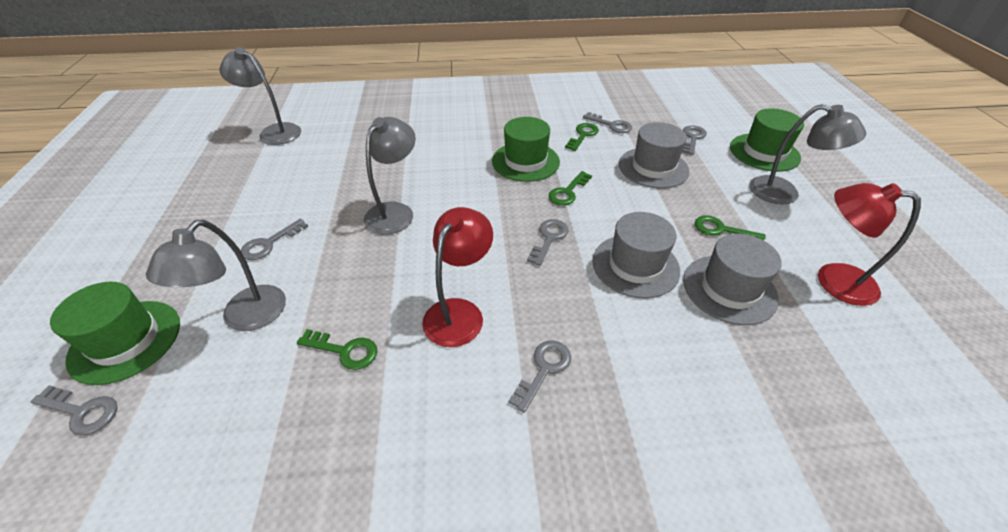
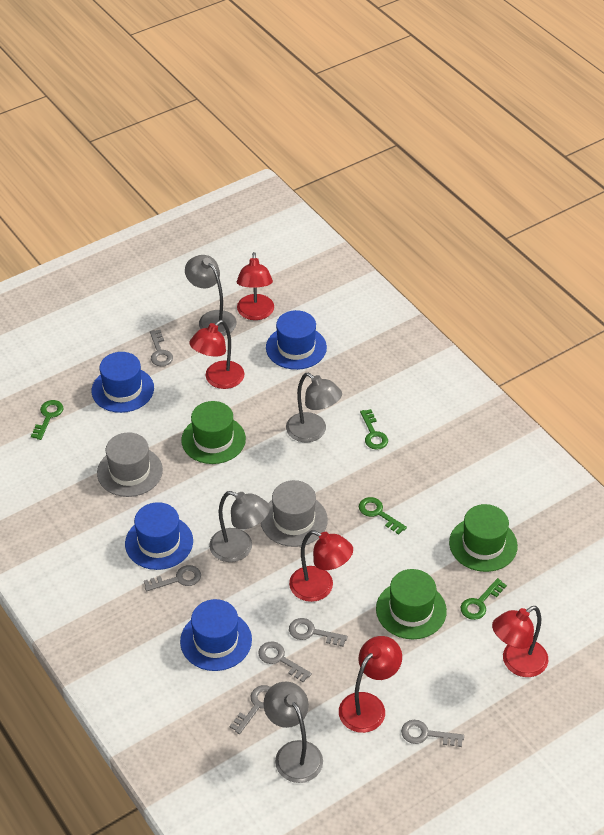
blue hat: none = 0 -> [91,352,154,413] [125,502,193,570] [180,599,252,671] [266,310,327,370] = 4
grey hat: [592,212,680,299] [619,122,689,189] [683,234,781,325] = 3 -> [97,432,163,497] [261,480,328,547] = 2
red lamp: [422,207,493,347] [818,183,921,306] = 2 -> [189,320,245,389] [237,252,274,320] [289,530,353,602] [339,636,402,733] [492,606,548,677] = 5

